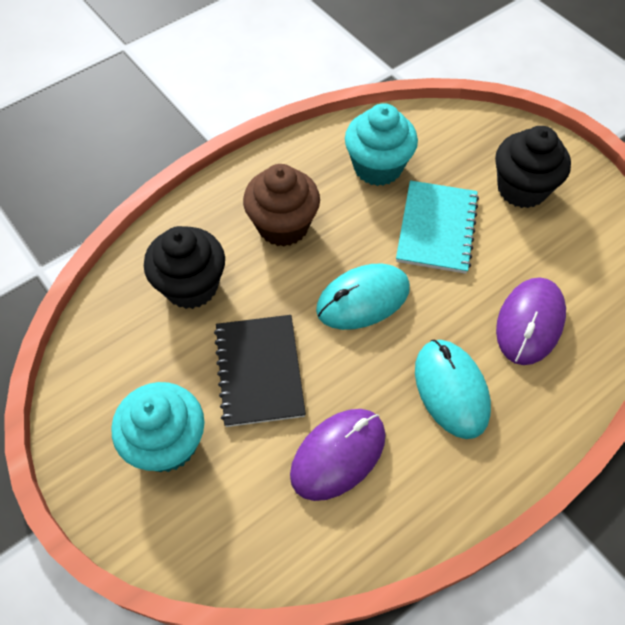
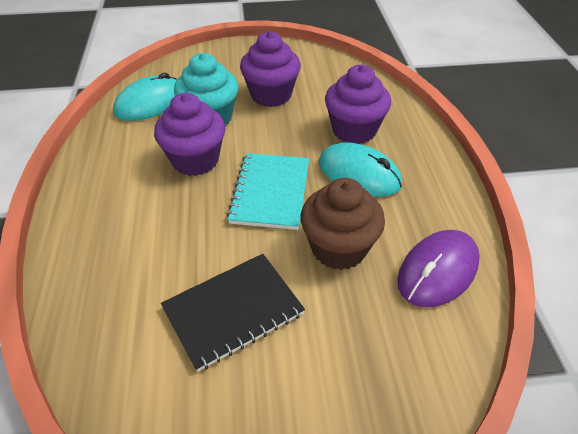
black cupcake: [144,226,225,309] [495,126,571,208] = 2 -> none = 0
purple cupcake: none = 0 -> [154,93,225,176] [240,31,301,107] [325,65,391,144] = 3
purple mouse: [290,409,386,501] [496,277,566,365] = 2 -> [397,230,480,308] = 1
turquoise cupcake: [111,382,205,472] [345,103,418,186] = 2 -> [174,53,239,127] = 1

